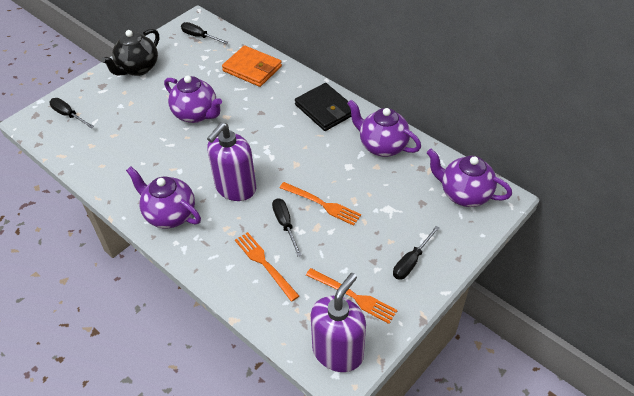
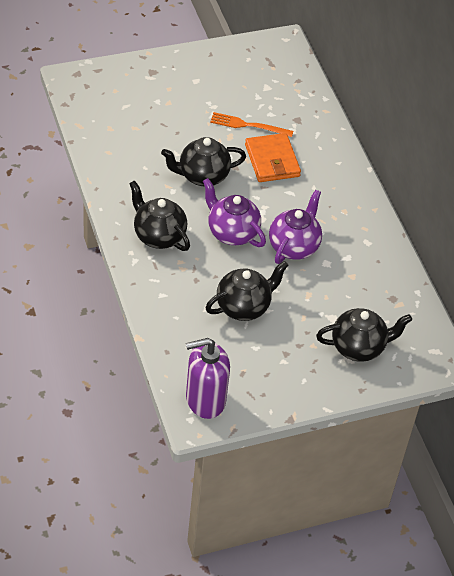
black screwdriver: [49,98,94,128] [181,22,228,44] [272,198,302,257] [393,226,439,280] = 4 -> none = 0
black teapot: [101,29,159,76] = 1 -> [129,181,190,251] [161,137,246,187] [205,261,289,321] [316,308,412,362] = 4
black wallet: [295,83,351,131] = 1 -> none = 0
orange fork: [235,232,299,302] [279,182,361,226] [306,268,398,324] = 3 -> [210,112,293,137] = 1
purple soap dispenser: [207,122,256,201] [311,273,366,372] = 2 -> [186,338,230,419] = 1
purple teapot: [126,166,201,228] [164,76,222,123] [347,100,421,157] [427,149,512,207] = 4 -> [203,178,266,247] [269,190,322,264] = 2

